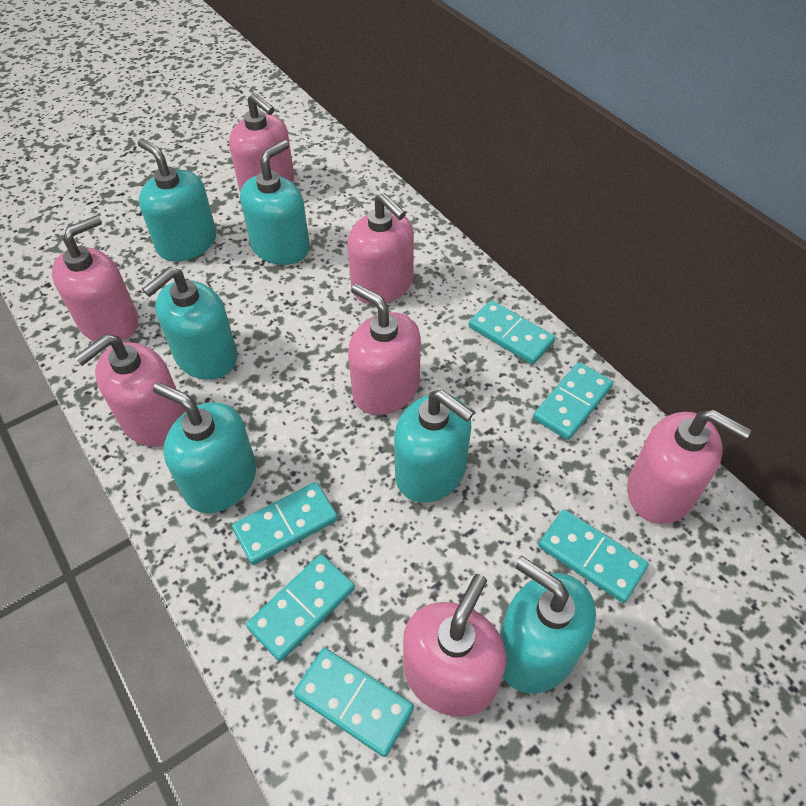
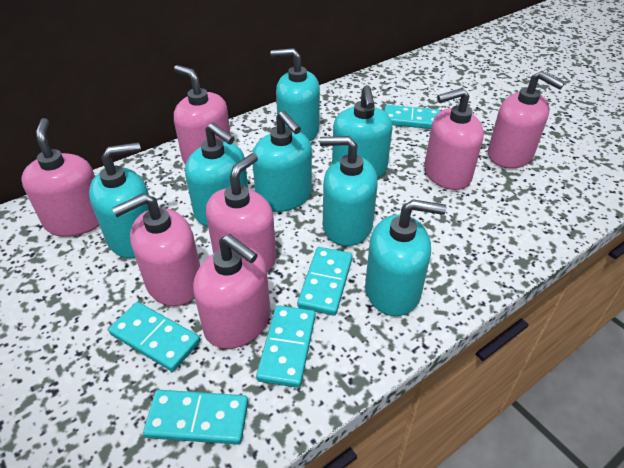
turquoise domino: [232,482,338,565] [246,554,355,662] [293,648,414,757] [469,300,555,365] [533,362,613,440] [538,510,649,603] = 6 -> [108,302,200,372] [143,390,248,445] [256,305,315,388] [297,247,353,316] [384,105,440,129] = 5
turquoise soap dispenser: [138,138,216,261] [142,267,238,380] [153,382,256,513] [240,140,310,265] [394,390,474,503] [500,557,596,694] = 6 -> [89,142,149,258] [185,123,248,226] [253,111,312,212] [270,48,320,141] [320,136,378,246] [332,85,392,178] [365,200,446,316] = 7

